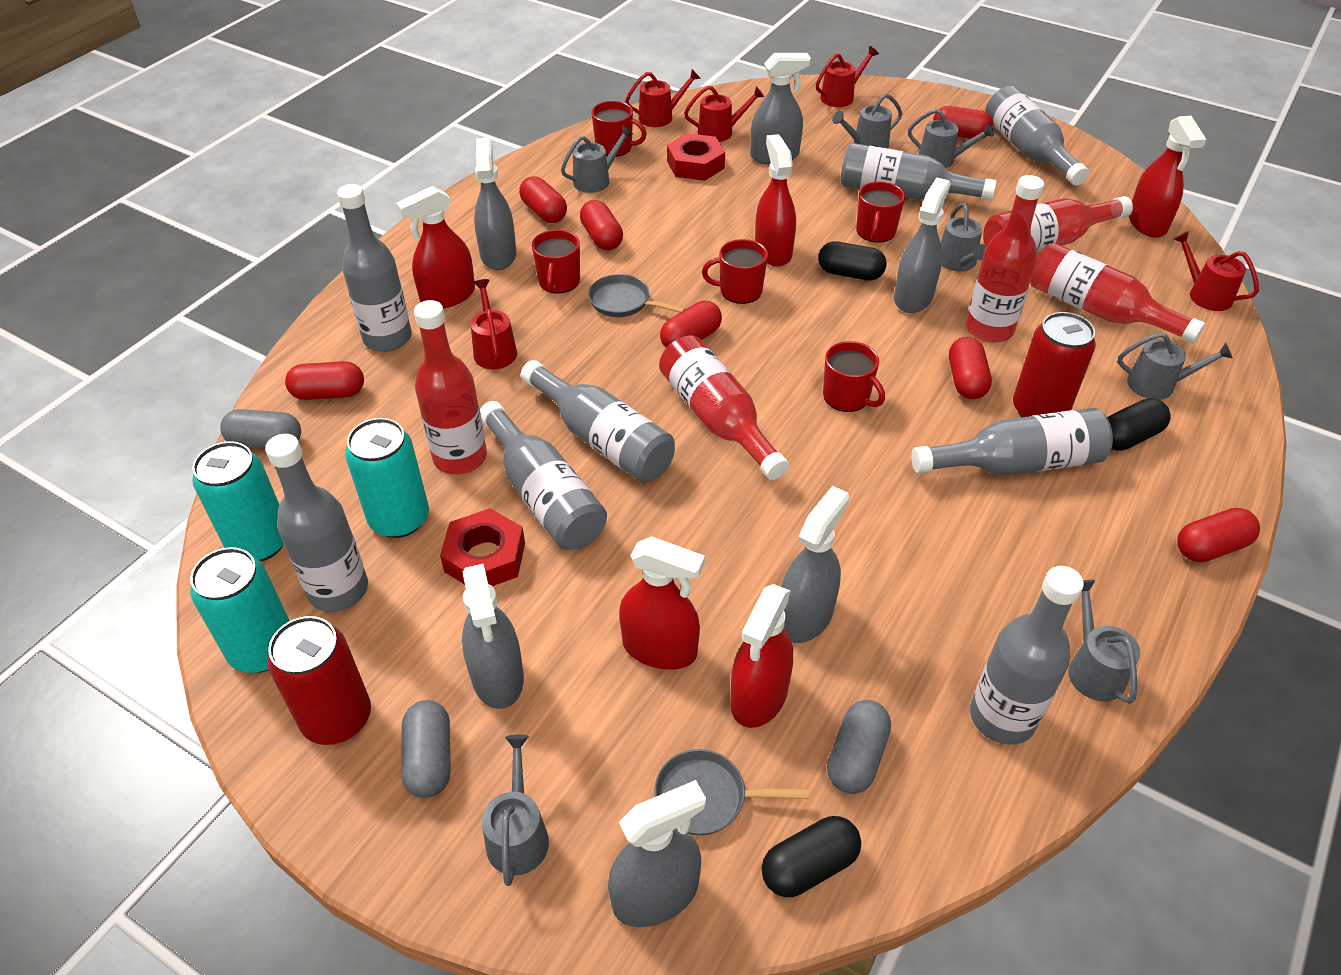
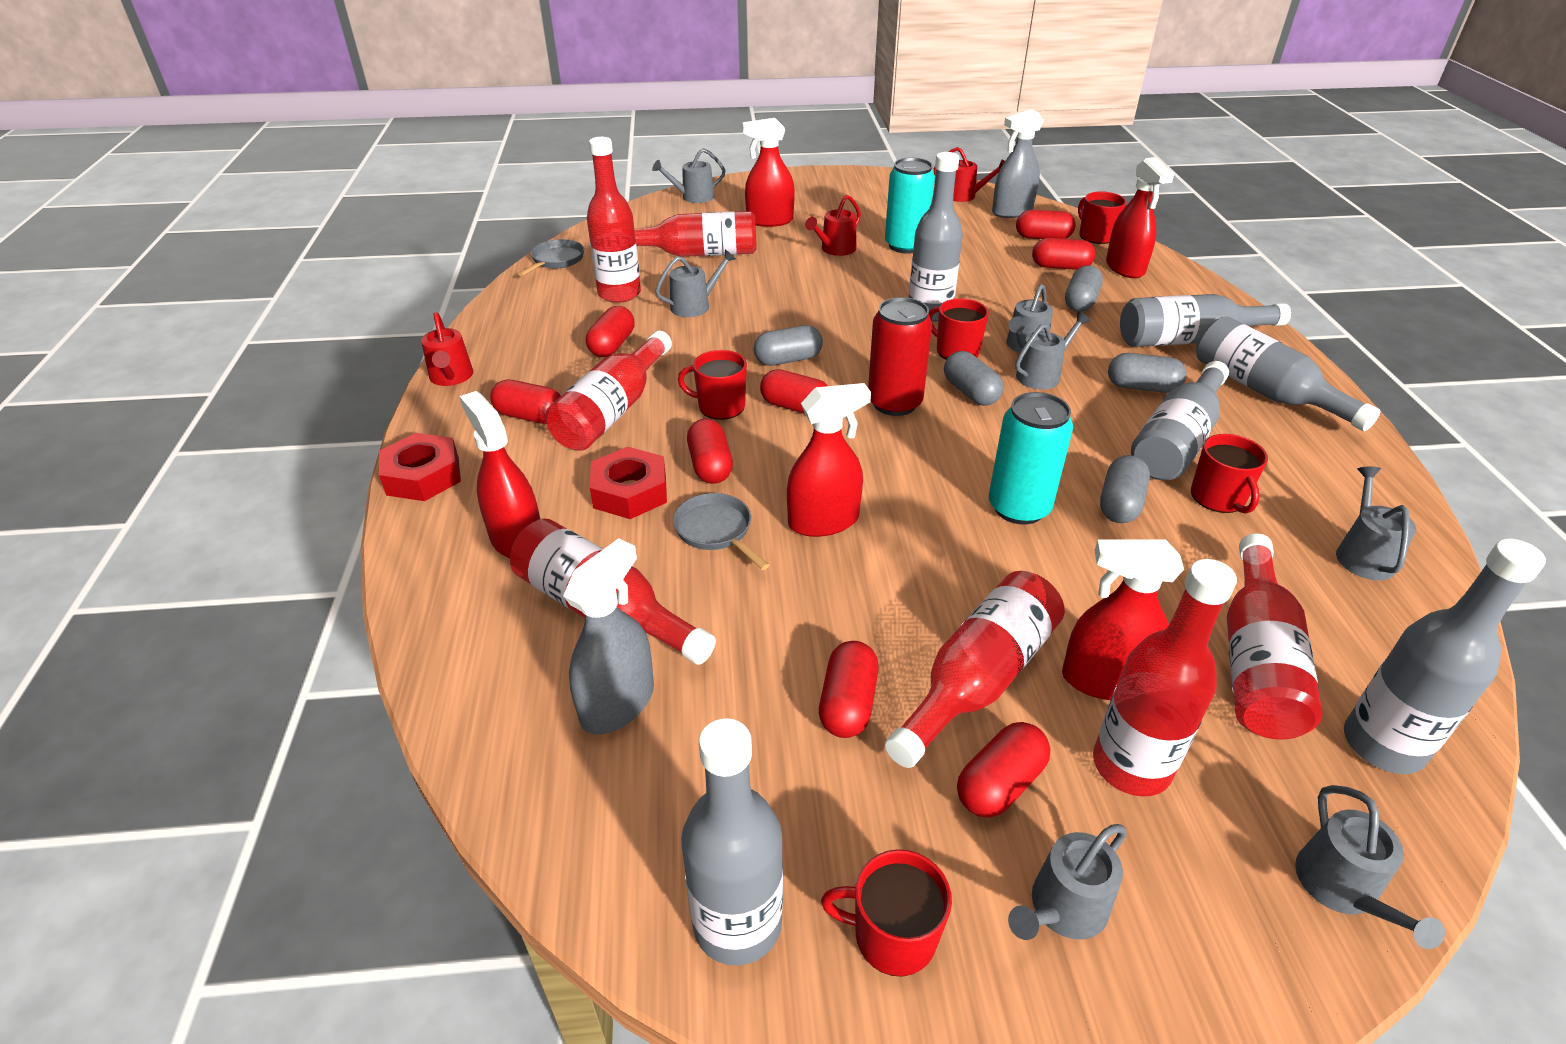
black capsule: [762,816,861,897] [818,241,887,281] [1107,398,1171,451] = 3 -> none = 0
grey bottle: [265,434,368,612] [337,184,412,352] [480,401,607,550] [521,360,675,482] [840,143,997,201] [911,408,1113,476] [970,566,1084,745] [985,86,1089,185] = 8 -> [681,718,783,966] [909,152,963,322] [1120,294,1291,347] [1131,361,1229,480] [1196,316,1380,431] [1344,539,1546,774] = 6
grey capsule: [220,409,301,448] [401,700,451,798] [827,700,891,794] = 3 -> [754,325,823,366] [944,351,1004,406] [1065,265,1103,312] [1100,455,1150,523] [1108,353,1187,393] = 5
grey spray bottle: [462,564,524,709] [474,138,516,270] [608,780,706,927] [750,53,811,164] [781,486,849,643] [894,177,951,313] = 6 -> [563,538,654,735] [992,109,1044,218] = 2
red bottle: [414,300,487,474] [659,335,789,480] [966,175,1044,343] [983,196,1133,252] [1030,243,1205,344] = 5 -> [510,519,716,665] [545,331,672,451] [587,137,641,303] [634,211,757,257] [885,571,1065,768] [1093,559,1237,797] [1227,533,1323,740] = 7
red can: [267,616,371,745] [1013,312,1096,417] = 2 -> [868,297,932,416] = 1
red capsule: [285,361,364,400] [519,176,567,223] [580,200,623,250] [660,301,722,348] [933,106,993,139] [949,337,992,399] [1177,508,1260,562] = 7 -> [490,380,561,424] [586,306,635,357] [687,419,733,484] [760,369,828,414] [819,641,879,738] [957,722,1050,818] [1016,210,1076,239] [1032,238,1096,270] = 8
red watering can: [471,279,517,369] [625,69,701,127] [684,86,764,142] [816,46,879,107] [1174,231,1259,311] = 5 -> [421,312,473,386] [805,195,861,256] [934,147,1005,202] = 3
turquoise can: [190,547,290,673] [192,441,284,562] [345,418,429,538] = 3 -> [885,157,935,254] [989,392,1073,525] = 2

